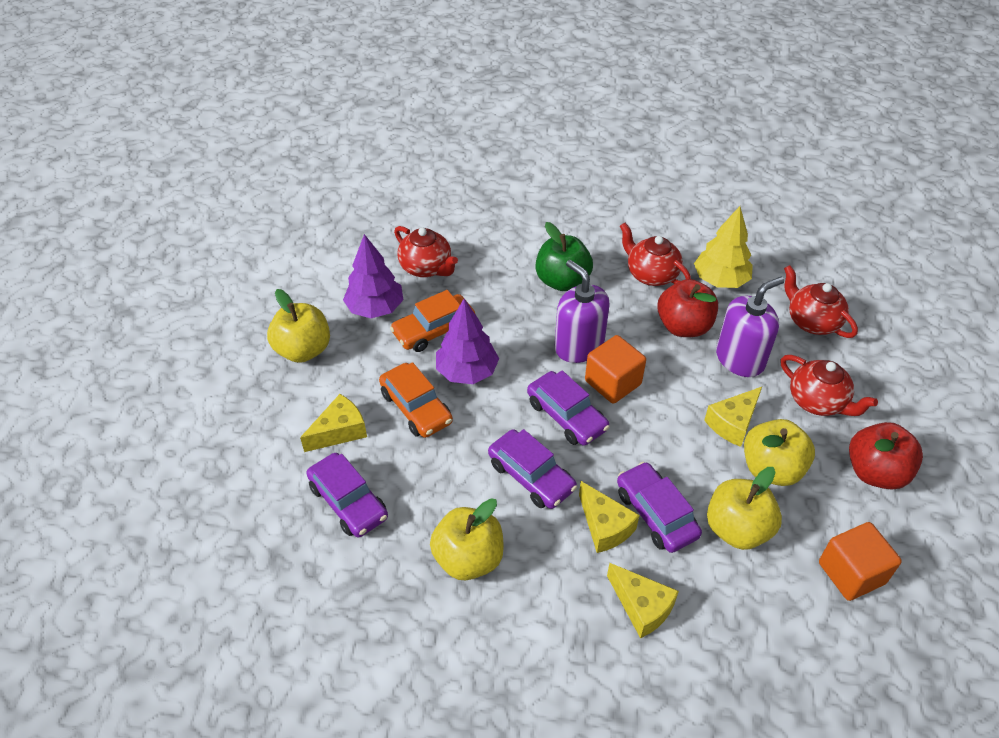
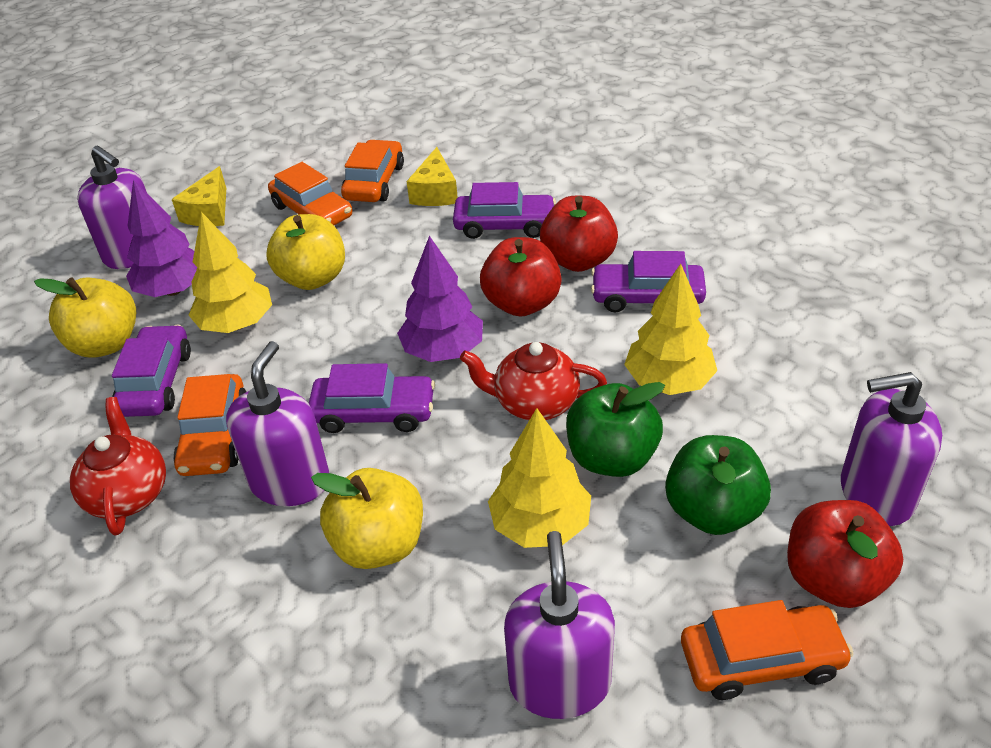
green apple: [536,222,593,291] = 1 -> [566,382,665,477] [665,435,771,535] = 2
orange car: [379,362,453,438] [390,290,475,352] = 2 -> [173,374,246,476] [268,162,352,225] [341,140,404,202] [681,600,854,700] = 4
orange cube: [585,335,646,404] [819,522,902,601] = 2 -> none = 0
purple soap dispenser: [555,260,609,363] [716,277,784,377] = 2 -> [77,145,147,269] [226,341,329,506] [504,531,615,719] [841,372,942,526] = 4
red apple: [657,279,718,337] [849,422,923,489] = 2 -> [480,237,562,317] [540,196,618,272] [787,500,903,608] = 3
red teapot: [394,226,458,277] [620,223,691,286] [781,355,878,416] [784,265,858,338] = 4 -> [70,397,166,536] [460,342,607,420] = 2
yellow apple: [267,289,330,363] [430,498,504,580] [707,467,782,550] [744,419,815,486] = 4 -> [34,277,136,357] [266,214,345,290] [311,468,423,569] = 3
yellow cheese: [300,394,367,452] [579,481,640,553] [607,563,679,638] [704,387,762,447] = 4 -> [172,166,226,226] [407,147,458,206] = 2
yellow tree: [694,206,753,288] = 1 -> [189,212,272,333] [488,408,591,548] [624,264,717,395] = 3

